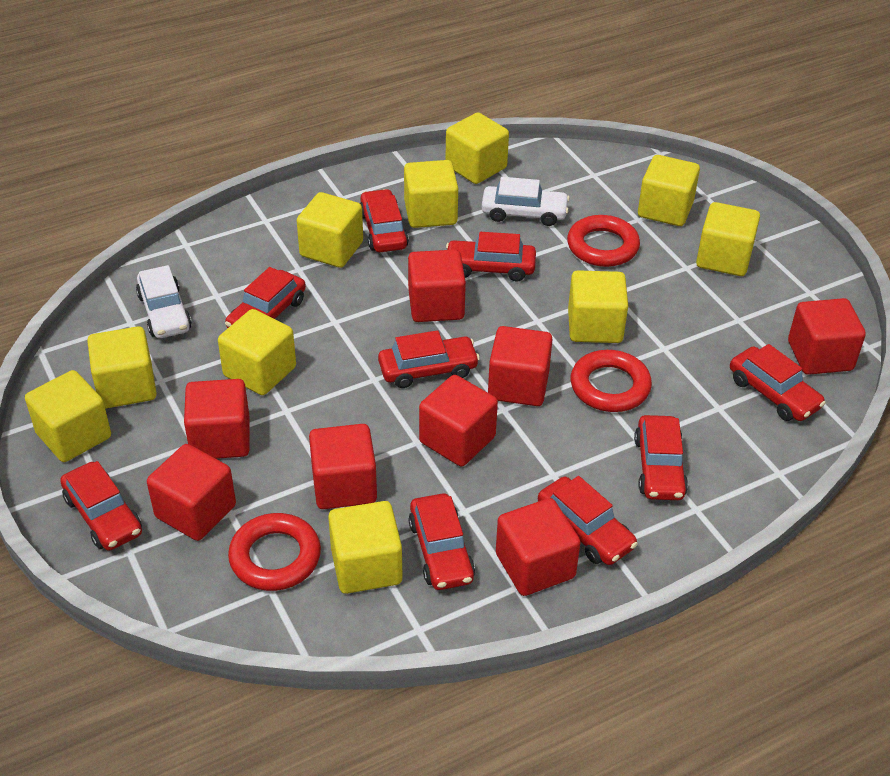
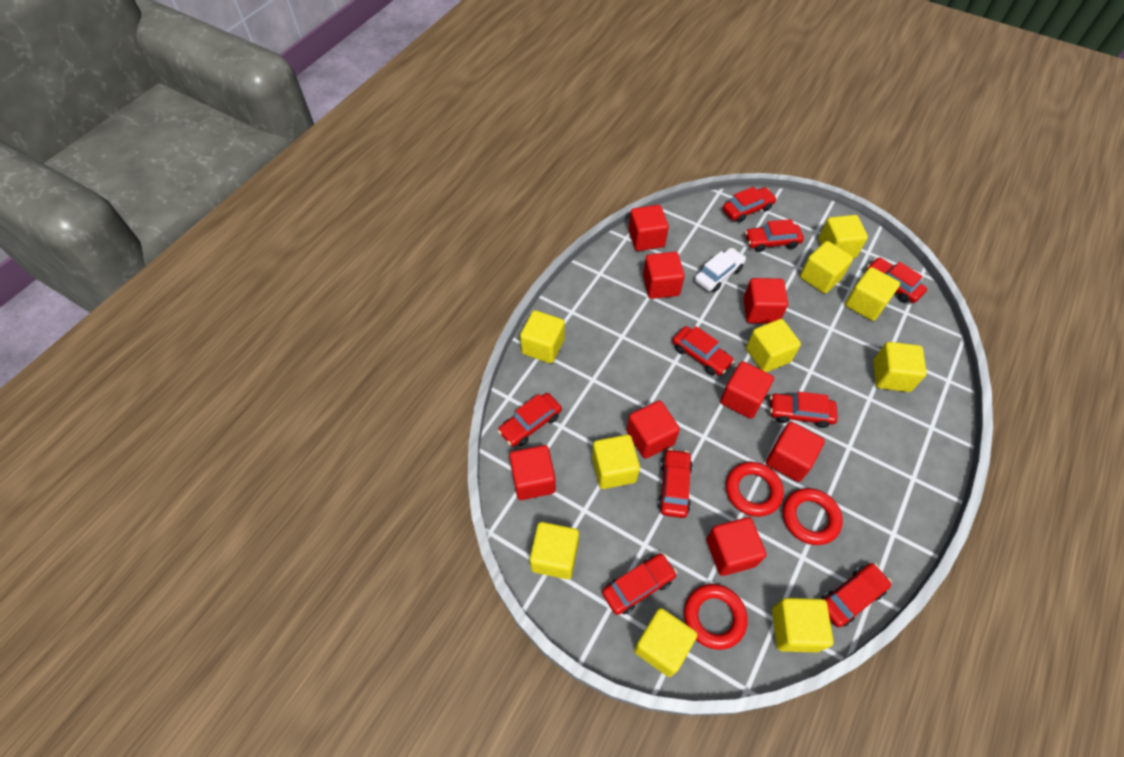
white car: [136,265,192,338] [482,177,570,226] = 2 -> [695,248,746,292] = 1

